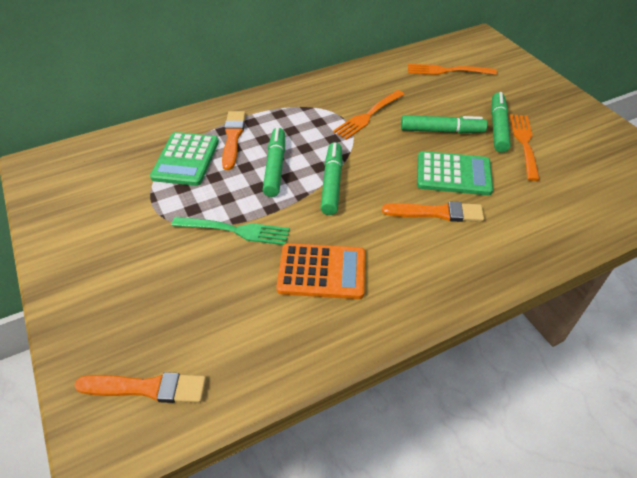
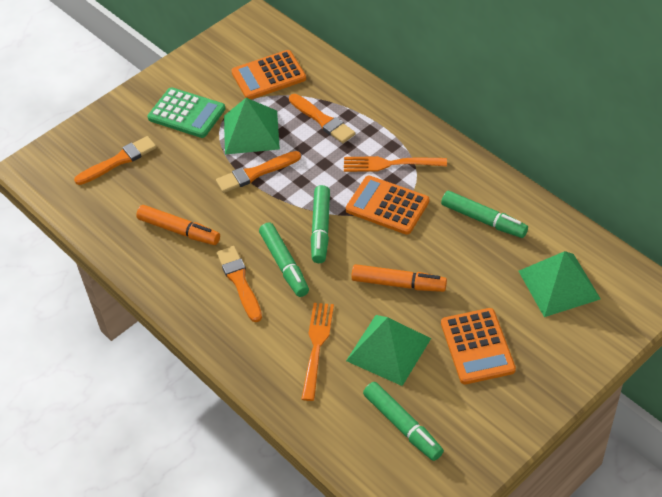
green calculator: [150,132,219,186] [417,151,493,195] = 2 -> [148,87,226,138] = 1
green fork: [172,217,290,245] = 1 -> none = 0
green pyramid: none = 0 -> [224,98,280,154] [346,315,431,386] [519,251,601,317] = 3
orange brush: [74,372,206,403] [222,111,246,170] [382,202,484,222] = 3 -> [74,136,157,185] [216,151,301,193] [217,246,262,322] [289,94,355,143] = 4
orange calculator: [276,243,365,299] = 1 -> [232,50,306,99] [346,176,429,235] [441,308,516,384] = 3
orange fork: [333,90,405,140] [408,64,497,75] [510,114,540,181] = 3 -> [301,303,334,401] [344,156,447,172] = 2
orange marker: none = 0 -> [136,205,220,245] [351,264,447,292] = 2

